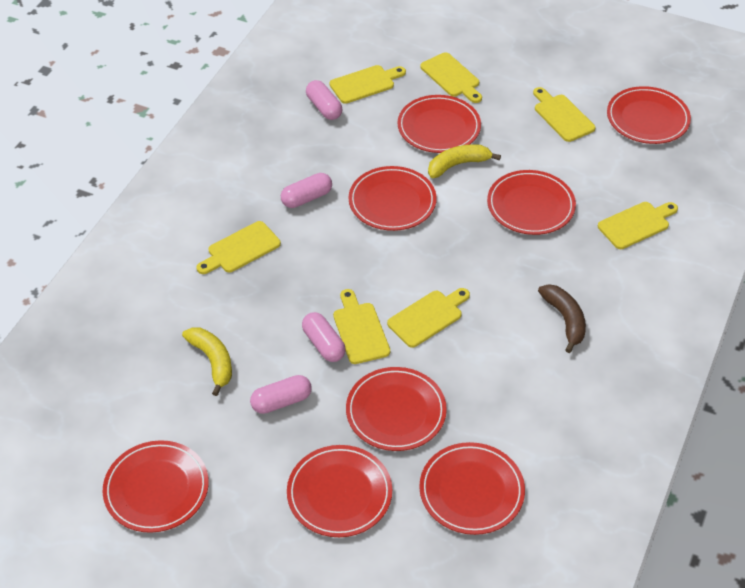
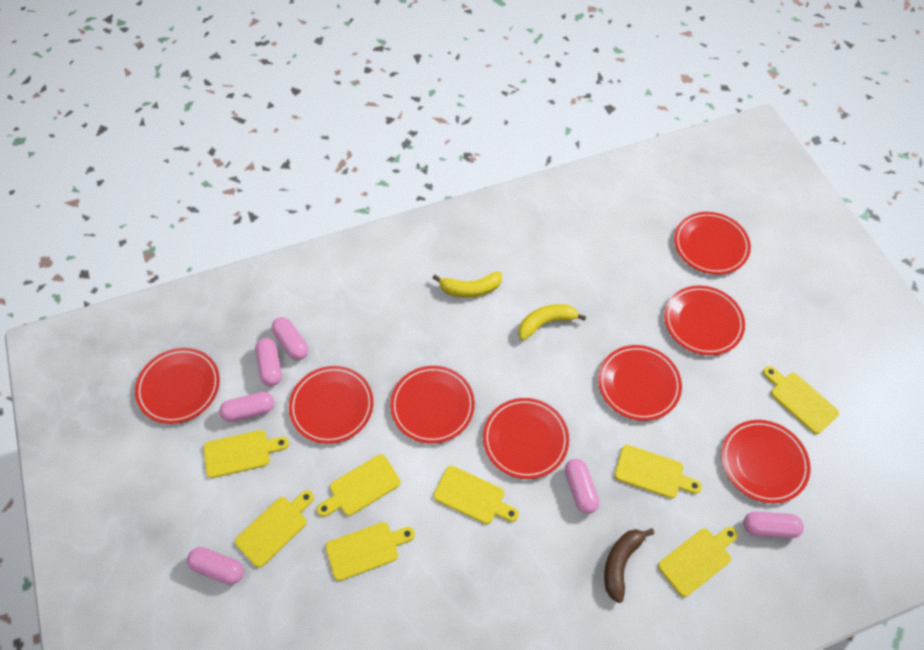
pink capsule: [250,375,312,414] [281,173,332,208] [302,312,346,362] [306,80,342,120] = 4 -> [187,547,244,585] [219,392,274,422] [255,338,282,386] [271,317,308,360] [565,459,599,514] [743,511,804,538] = 6
yellow cutting board: [196,221,281,274] [329,65,406,104] [333,289,390,364] [387,288,470,348] [420,52,482,103] [533,87,596,142] [598,202,678,249] = 7 -> [204,430,289,478] [235,490,314,568] [317,454,400,517] [326,522,415,581] [433,466,519,524] [615,445,702,498] [658,527,738,597] [763,366,839,434] = 8

